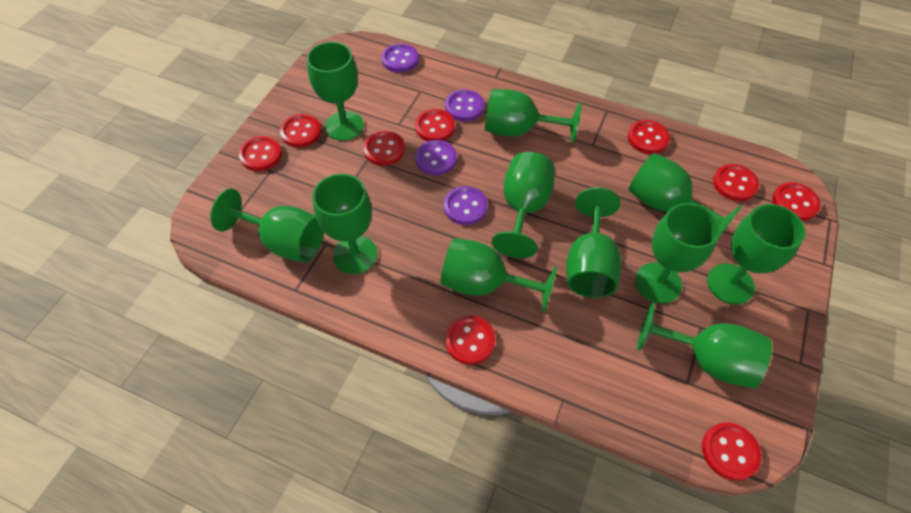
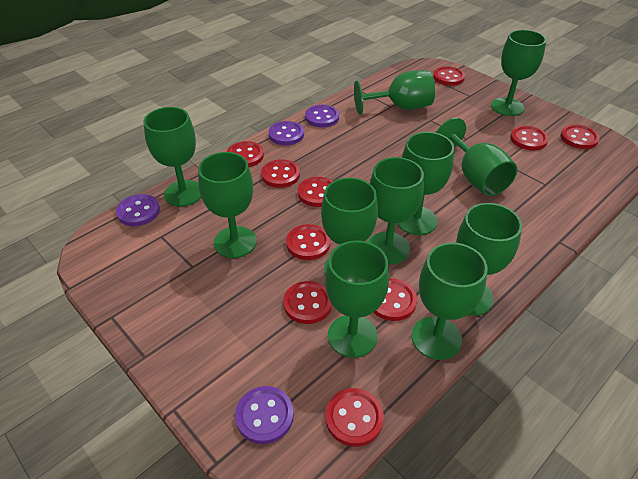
red button: [239,136,282,171] [280,114,322,147] [363,131,405,166] [415,109,455,141] [445,316,496,365] [628,120,670,154] [702,422,762,481] [713,164,759,201] [772,182,820,221] = 9 -> [226,141,264,167] [261,159,300,188] [283,281,332,324] [286,224,330,260] [298,177,333,207] [325,388,384,447] [373,278,417,321] [433,66,465,86] [510,126,549,150] [560,124,600,149] = 10

